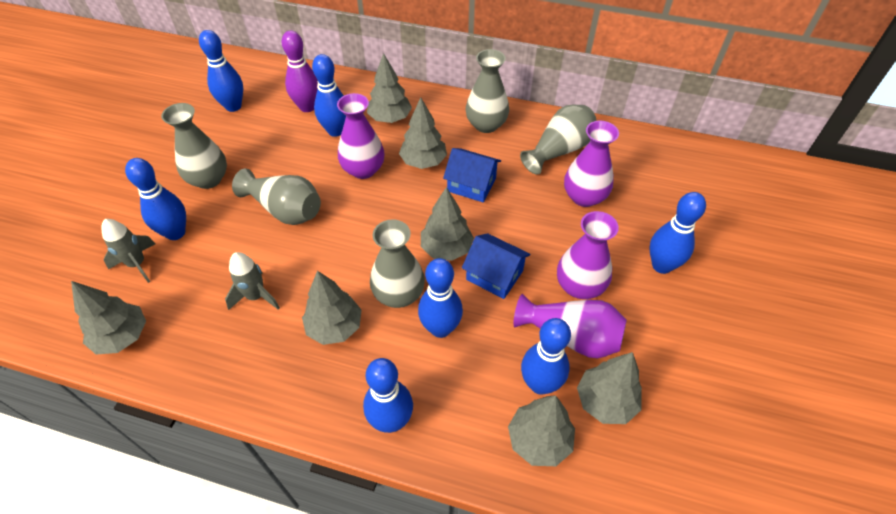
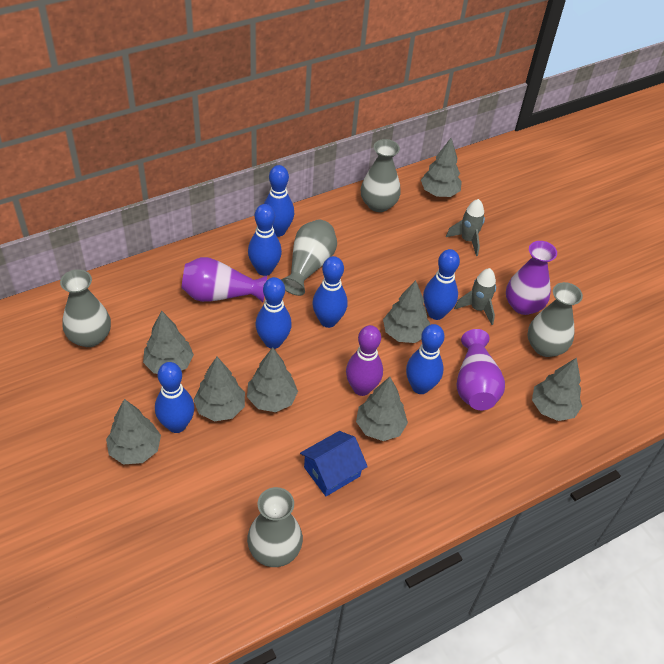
blue house: [443,148,501,202] [462,233,531,299] = 2 -> [300,431,368,496] = 1
grey tree: [71,281,146,354] [302,271,362,345] [367,53,412,123] [399,97,447,169] [421,187,474,261] [508,395,575,466] [577,352,642,424] = 7 -> [106,399,161,464] [143,311,194,374] [193,357,245,421] [247,347,298,412] [356,377,408,441] [383,280,430,343] [421,138,462,197] [532,358,582,421] = 8
purple vase: [337,93,384,179] [513,294,627,358] [557,211,619,299] [564,121,619,207] = 4 -> [182,257,267,302] [456,329,505,410] [506,241,557,315] = 3

